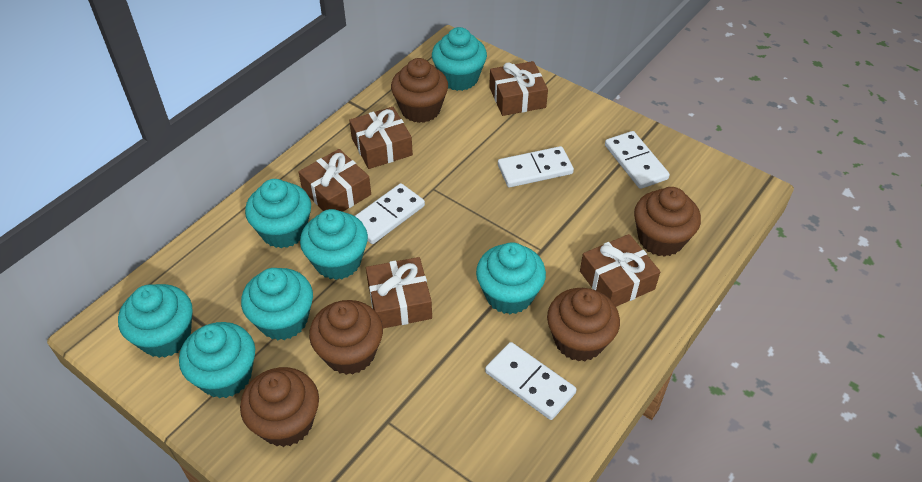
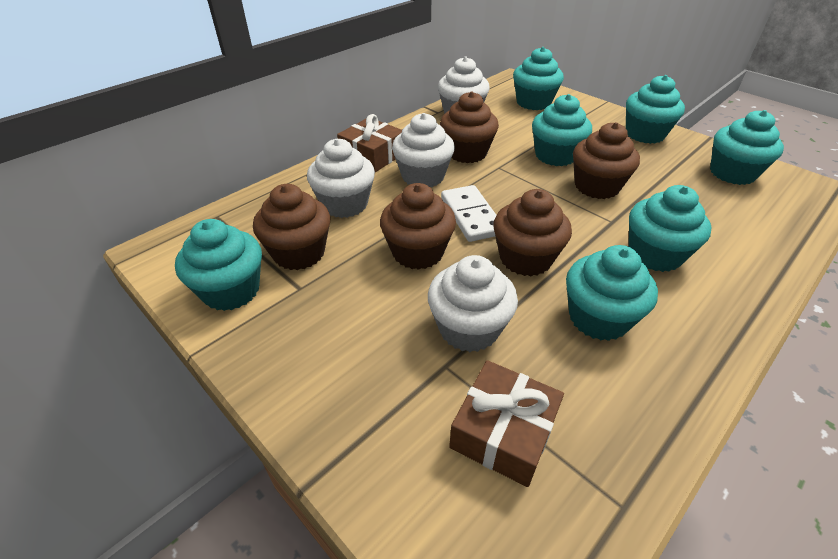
brown gift: [298,149,371,212] [349,107,413,169] [366,257,432,328] [489,61,548,116] [580,234,660,307] = 5 -> [337,114,402,172] [449,360,564,487] = 2
white cupcake: none = 0 -> [307,139,375,218] [392,113,455,187] [428,255,518,352] [438,56,490,114] = 4
white domino: [355,183,425,244] [485,342,577,420] [498,146,574,187] [605,131,670,189] = 4 -> [441,185,496,242] = 1

